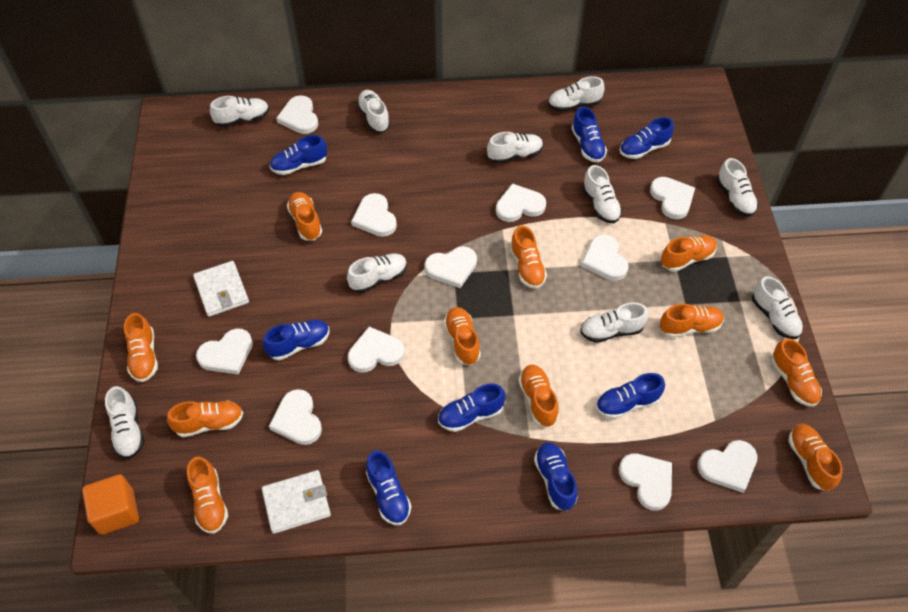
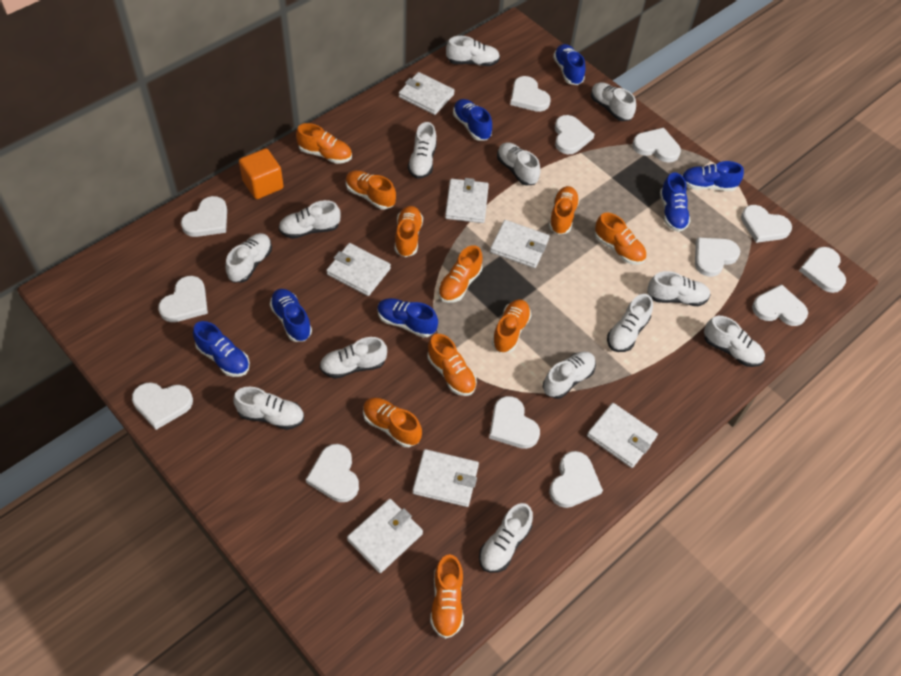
blue shoe: [263,320,329,360] [270,135,327,175] [366,450,411,525] [438,383,506,432] [534,442,578,511] [571,107,607,163] [596,373,665,419] [620,117,674,159] = 8 -> [193,321,250,377] [270,289,312,342] [377,298,438,338] [453,99,492,141] [553,44,585,85] [660,172,691,232] [682,161,744,191] = 7
orange shoe: [124,313,158,382] [167,401,243,437] [187,457,228,534] [287,192,322,241] [444,307,481,365] [510,226,547,289] [518,365,559,427] [660,304,724,338] [661,235,717,272] [771,338,822,407] [788,424,843,491] = 11 -> [296,123,352,164] [346,170,396,209] [363,397,422,447] [395,206,423,257] [427,334,477,396] [430,554,464,639] [438,245,483,303] [492,299,531,353] [549,186,580,235] [595,212,646,265] = 10
white heart: [196,328,253,375] [269,389,322,445] [276,95,318,134] [348,327,405,373] [351,193,397,237] [424,246,477,288] [496,183,546,222] [581,234,629,281] [619,453,672,510] [650,177,695,219] [697,440,757,493] = 11 -> [132,382,193,430] [158,276,208,322] [181,196,227,237] [306,444,359,502] [489,396,540,449] [510,76,551,112] [549,451,603,508] [555,115,595,154] [632,128,681,163] [695,237,740,277] [741,205,792,243] [752,284,808,326] [799,247,846,293] = 13
white shoe: [105,386,144,459] [210,96,269,127] [347,253,407,293] [357,90,390,133] [487,132,543,164] [548,76,605,112] [580,302,648,343] [582,165,622,223] [717,158,758,217] [752,276,803,339] = 10 -> [226,233,272,283] [233,387,304,430] [279,200,340,239] [320,337,387,379] [408,122,437,179] [446,36,500,66] [479,503,533,573] [497,142,540,186] [543,351,596,399] [591,82,636,121] [607,294,653,352] [647,271,710,306] [704,316,765,367] = 13
white wallet: [193,261,249,317] [262,470,331,534] = 2 -> [326,243,391,296] [347,499,423,573] [399,72,455,115] [412,449,479,507] [445,178,489,223] [490,220,549,268] [587,403,658,468] = 7

